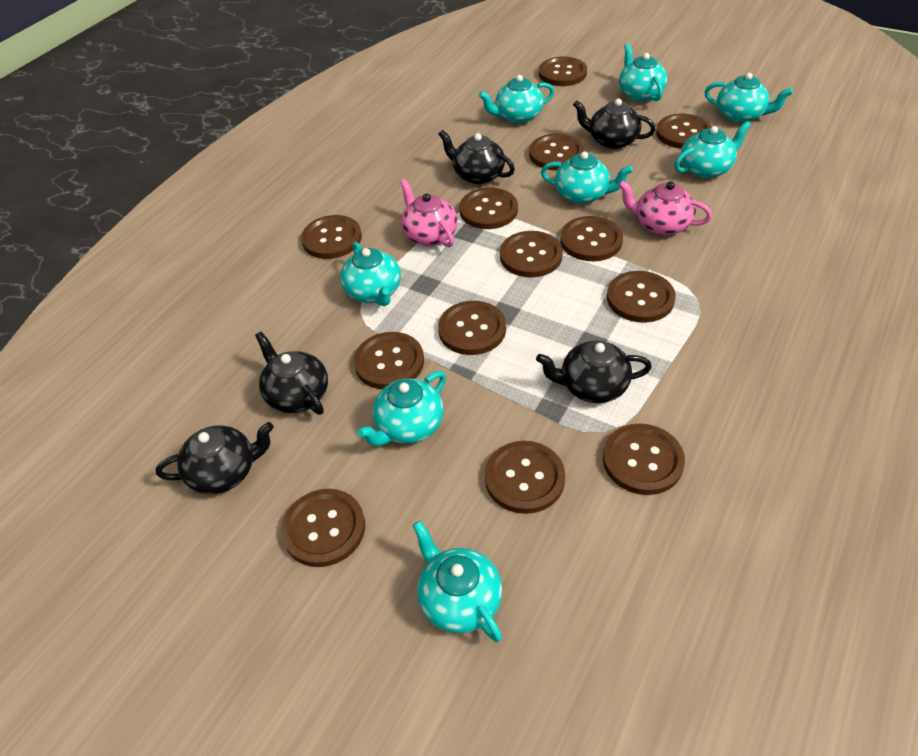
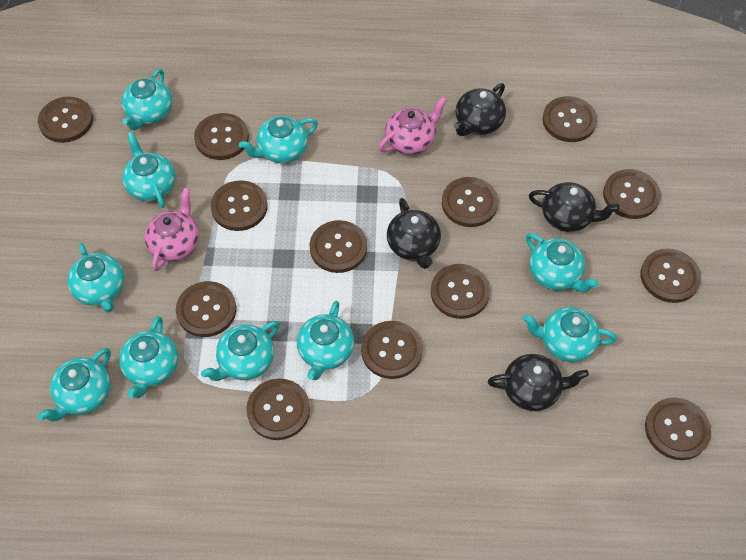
black teapot: [156,422,274,494] [255,332,328,415] [439,130,515,184] [536,341,652,403] [573,98,656,149] = 5 -> [387,198,441,269] [454,83,506,136] [488,354,589,411] [529,182,619,232] = 4
turquoise teapot: [340,242,401,306] [357,371,446,446] [412,521,503,642] [479,75,554,124] [541,151,633,204] [619,44,668,102] [675,121,751,179] [704,73,793,123] = 8 -> [38,348,111,421] [68,243,124,313] [119,316,178,398] [122,69,172,130] [122,132,176,208] [201,321,280,381] [239,116,318,163] [297,301,354,380] [523,307,617,362] [526,233,599,292] = 10

